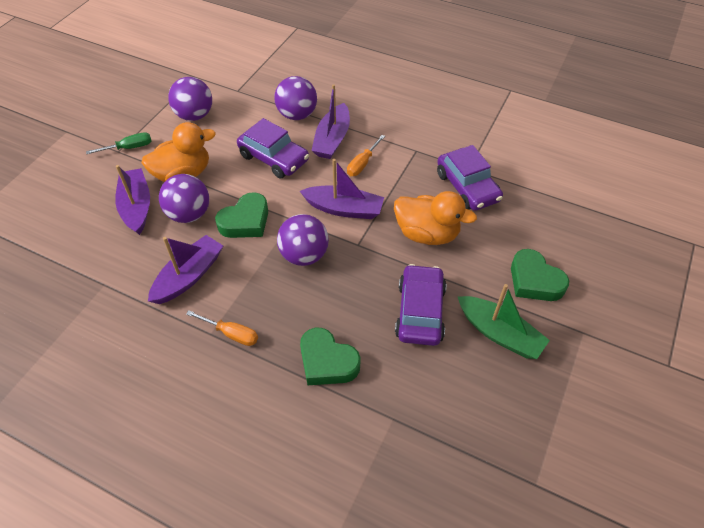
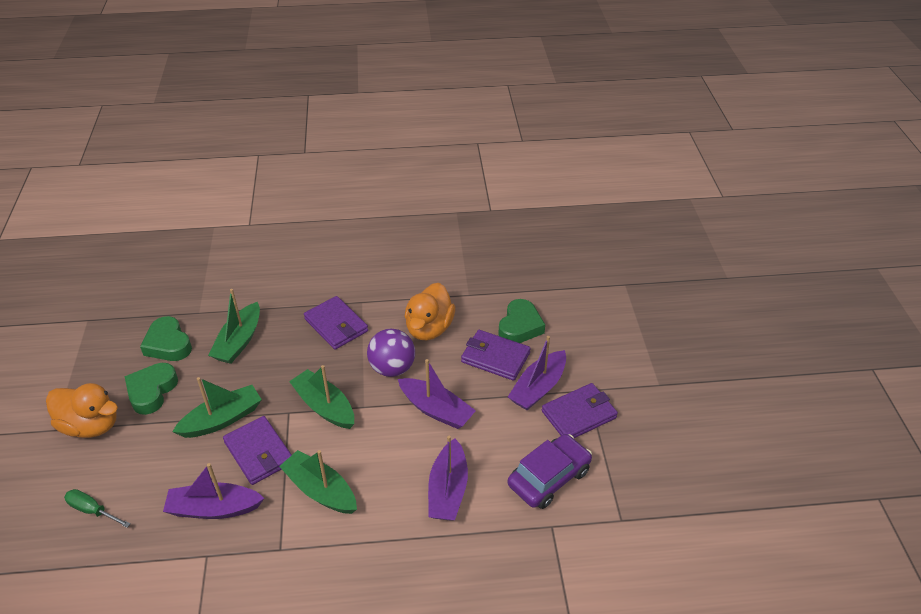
green boat: [458,284,550,359] = 1 -> [172,377,262,438] [208,289,260,364] [279,450,357,514] [289,365,354,429] = 4
orange screwdriver: [186,310,258,346] [347,135,385,176] = 2 -> none = 0
purple ball: [159,174,209,223] [168,77,212,121] [274,76,317,120] [277,214,329,266] = 4 -> [367,329,415,377] = 1
purple car: [237,118,309,178] [395,264,447,346] [437,145,503,211] = 3 -> [508,434,592,509] = 1
purple wallet: none = 0 -> [223,416,292,485] [304,296,368,350] [461,330,531,381] [542,383,618,438] = 4

